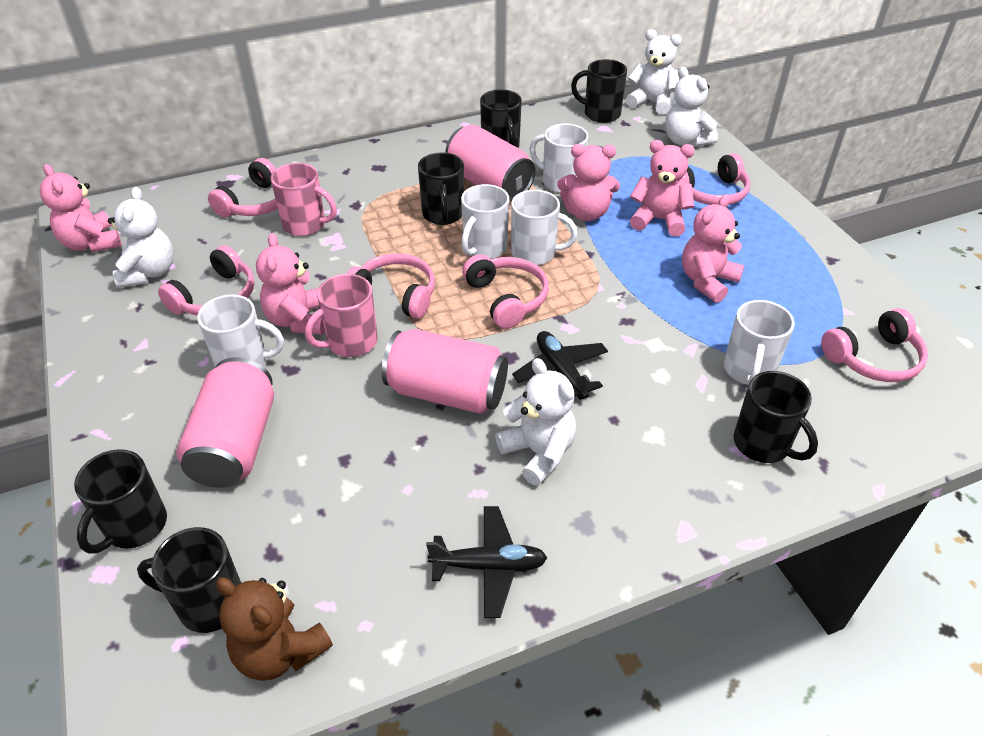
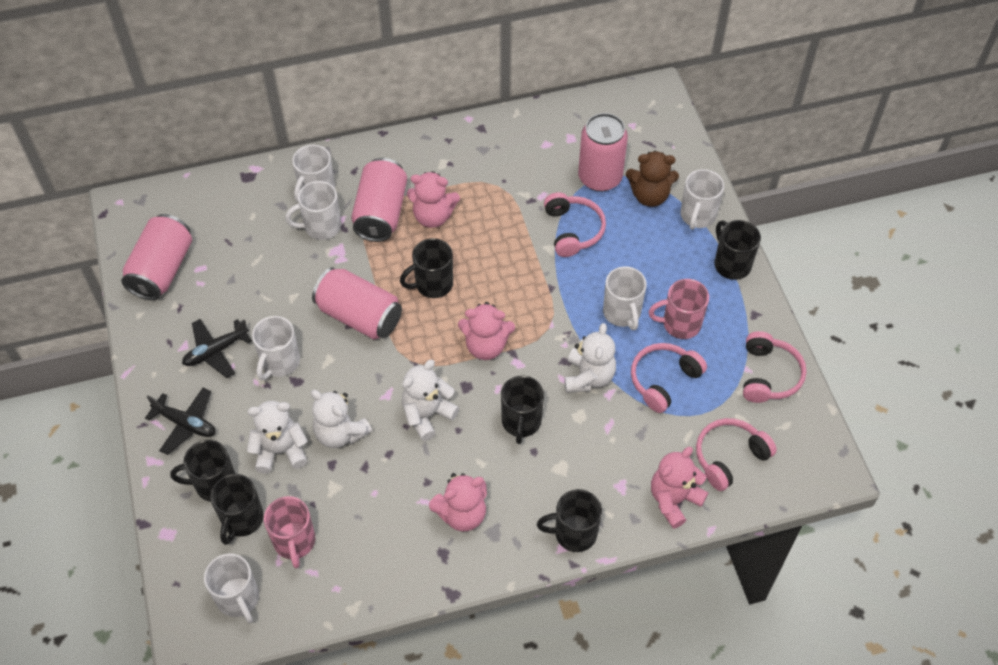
pink can: [176,357,274,488] [382,329,508,414] [446,124,536,201] = 3 -> [121,214,192,300] [312,267,402,339] [351,158,407,242] [578,113,628,192] = 4
pink headphones: [158,245,255,316] [208,158,278,217] [346,253,435,319] [462,254,549,329] [681,153,750,205] [821,308,928,382] = 6 -> [544,192,606,257] [631,343,707,413] [696,418,777,491] [743,331,807,403] = 4
pink teddy bear: [40,164,121,252] [256,233,325,335] [557,144,620,221] [630,140,695,236] [682,194,745,303] = 5 -> [407,171,460,228] [429,473,487,531] [458,302,515,360] [651,447,708,529] = 4
white mug: [197,294,284,367] [461,184,509,259] [511,190,578,265] [530,123,589,193] [724,300,795,385] = 5 -> [204,554,259,623] [252,316,300,380] [285,181,341,240] [292,145,335,202] [603,266,647,330] [680,169,724,230] = 6

